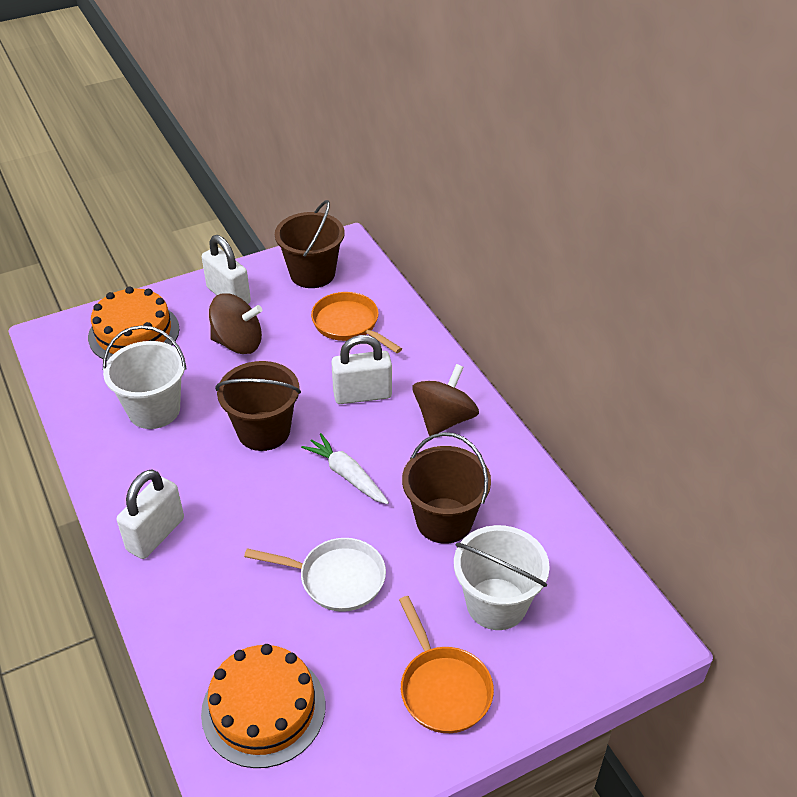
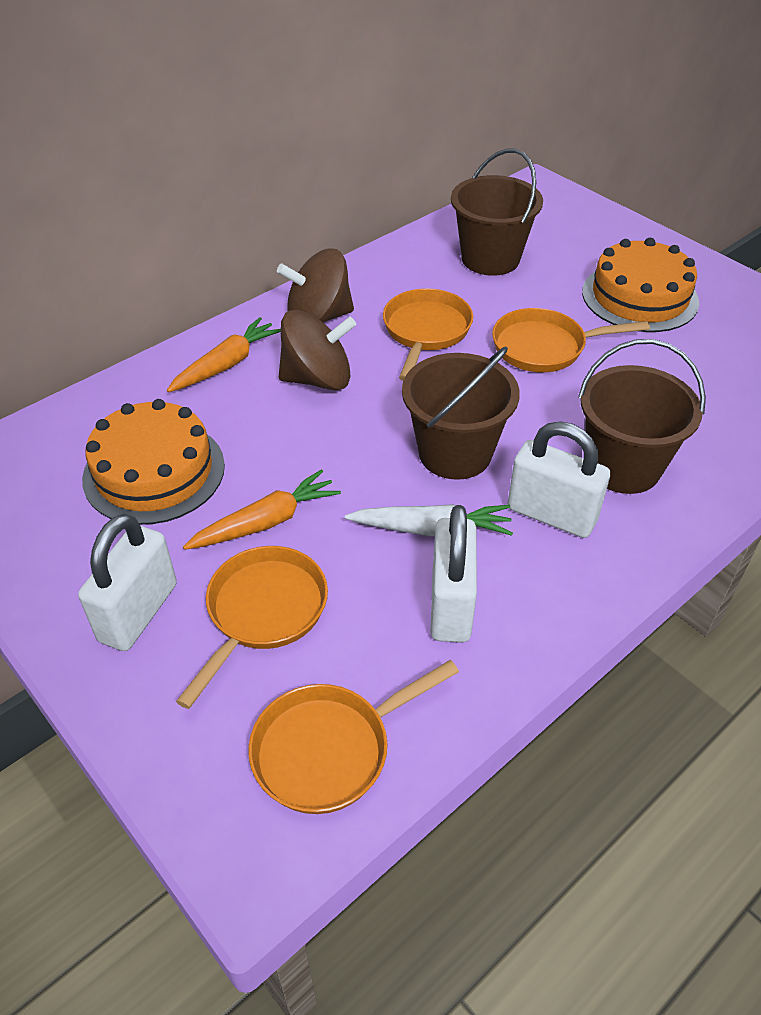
orange carrot: none = 0 -> [167,317,281,392] [183,469,341,550] = 2
orange pan: [311,292,402,353] [399,596,494,733] = 2 -> [176,546,328,709] [248,660,459,814] [383,288,473,381] [492,308,650,372] = 4
white bucket: [103,325,187,429] [454,525,550,630] = 2 -> none = 0
white pan: [244,538,386,612] = 1 -> none = 0

